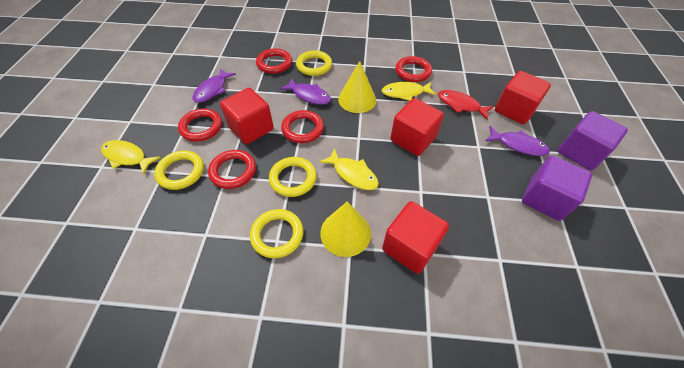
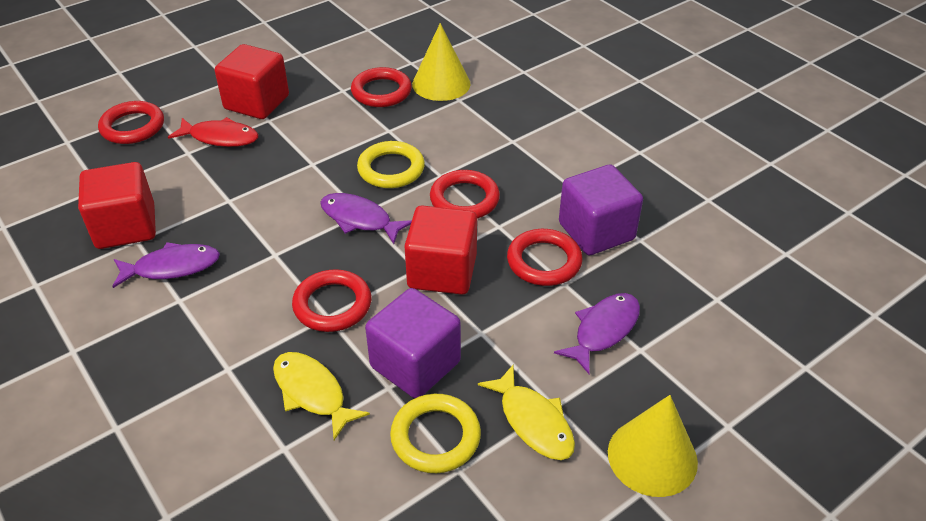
red cube: [220,88,274,144] [382,201,449,274] [390,98,444,156] [495,71,551,124] = 4 -> [78,162,156,249] [215,44,289,119] [404,206,477,295] = 3
yellow fish: [101,140,161,174] [319,148,379,190] [382,82,436,101] = 3 -> [273,352,370,440] [478,365,575,460] = 2
yellow ring: [154,150,204,190] [250,209,304,258] [269,157,317,197] [296,50,332,76] = 4 -> [357,141,425,188] [390,394,481,473] = 2

